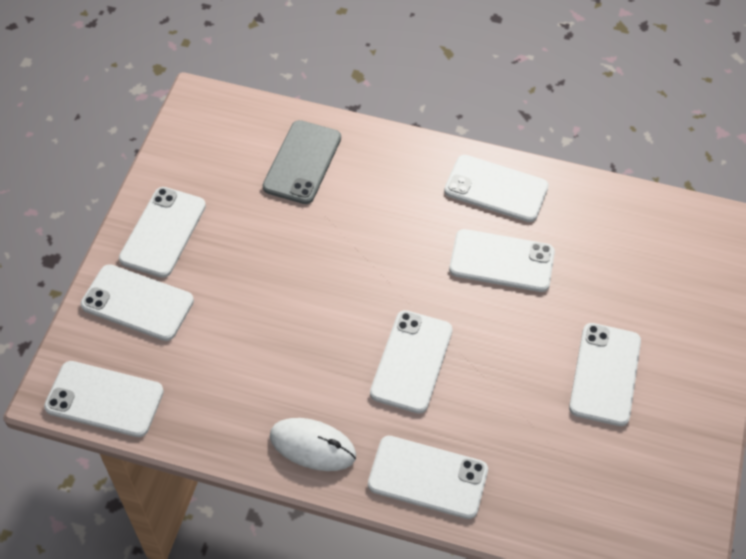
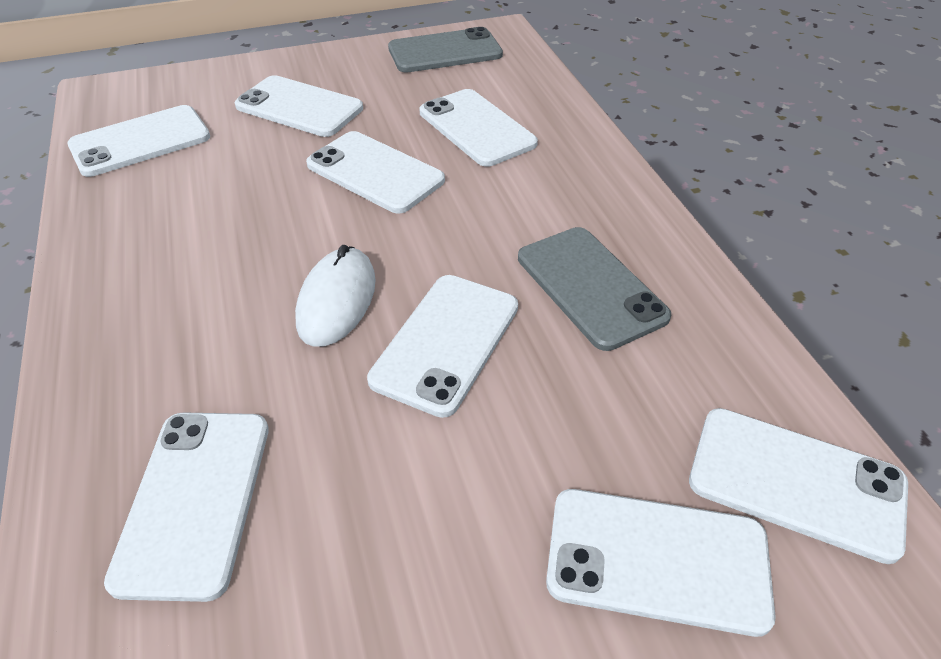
grey phone: [263,120,341,204] = 1 -> [388,27,503,73] [518,227,671,351] = 2

